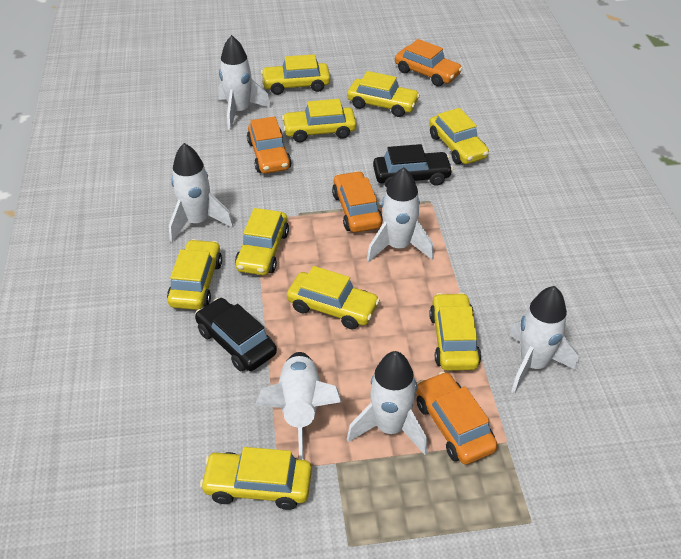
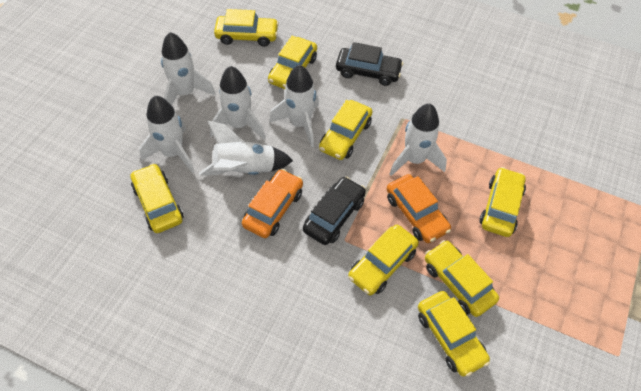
orange car: [247,116,292,174] [332,171,383,232] [395,39,462,86] [416,372,498,465] = 4 -> [242,169,303,238] [387,174,451,243] = 2
yellow car: [167,239,222,310] [200,447,312,510] [235,208,289,275] [261,54,330,95] [282,99,356,142] [287,266,380,329] [347,71,420,117] [429,108,489,164] [429,293,481,371] = 9 -> [131,163,183,233] [214,9,279,47] [268,36,317,89] [319,100,372,160] [348,225,419,295] [418,291,490,376] [425,240,499,317] [479,167,526,237] = 8

